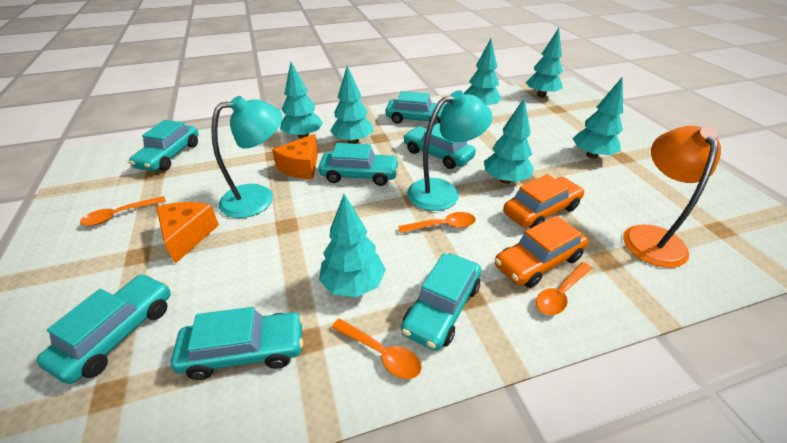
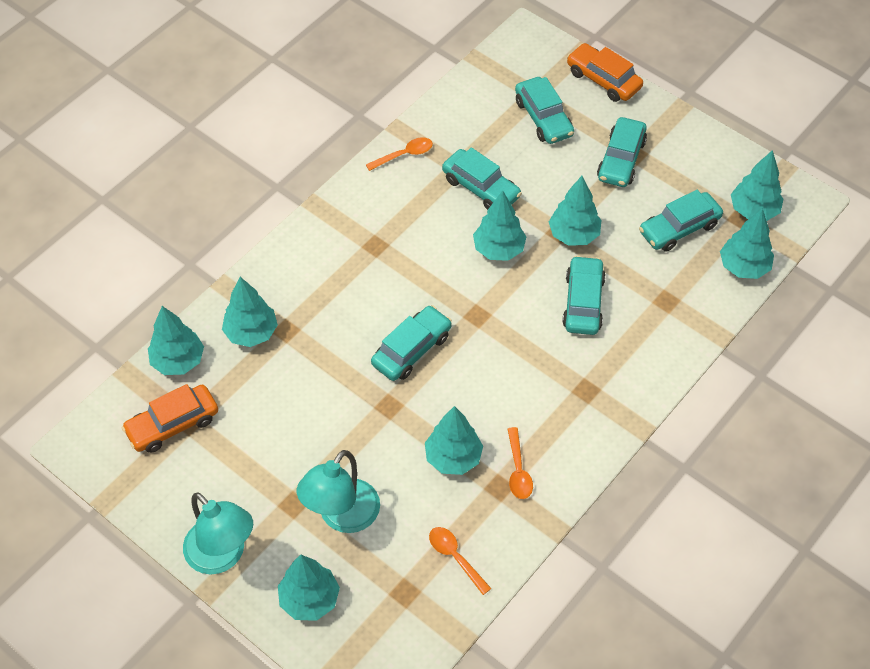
orange cheese: [156,202,219,264] [272,134,318,179] = 2 -> none = 0
orange lamp: [623,126,721,268] = 1 -> none = 0
orange spoon: [80,196,166,226] [331,319,422,379] [398,212,476,233] [536,262,592,315] = 4 -> [366,137,433,171] [429,527,492,595] [508,427,533,499] = 3
turquoise car: [36,273,171,384] [129,120,198,171] [171,307,303,380] [318,143,399,186] [386,91,446,125] [401,253,481,351] [403,123,476,169] = 7 -> [371,305,452,381] [442,147,522,210] [515,77,574,144] [562,256,606,335] [597,117,647,187] [639,190,723,252] = 6
turquoise tree: [280,62,323,139] [319,194,386,297] [330,65,374,144] [464,39,501,105] [484,98,534,184] [526,28,563,97] [573,76,623,159] = 7 -> [148,306,204,375] [222,277,278,347] [278,555,340,621] [425,406,483,475] [473,190,527,261] [549,176,601,246] [720,208,774,279] [731,150,783,221] = 8

